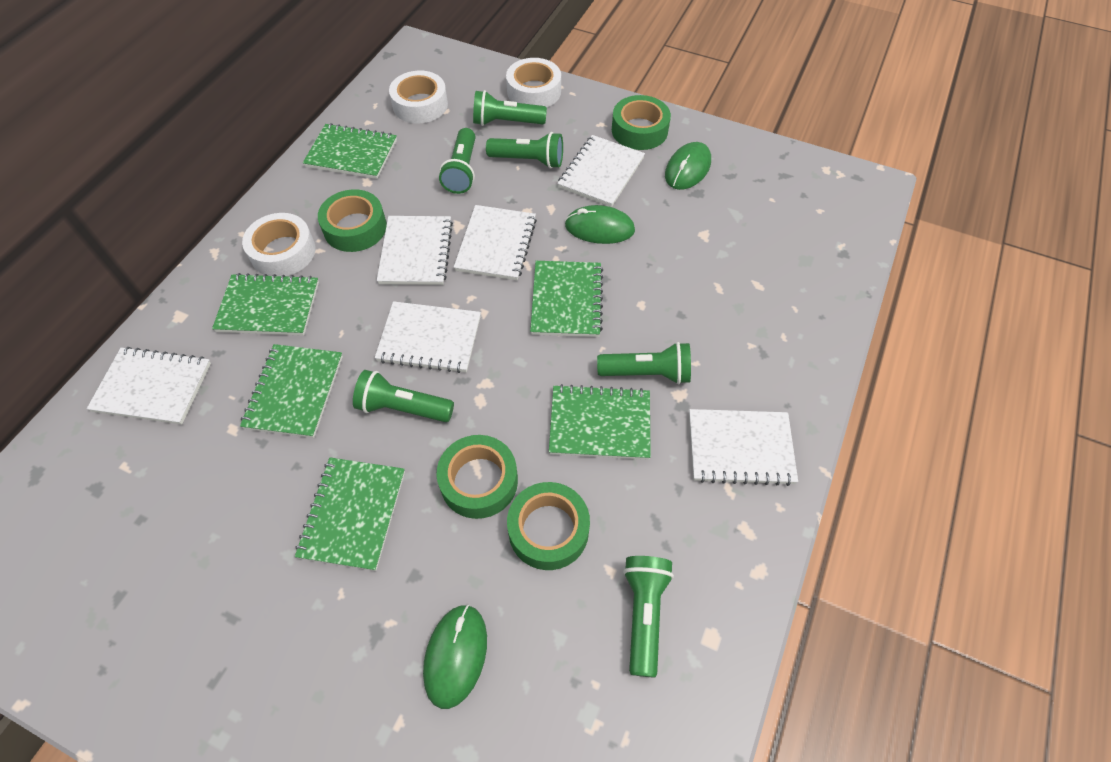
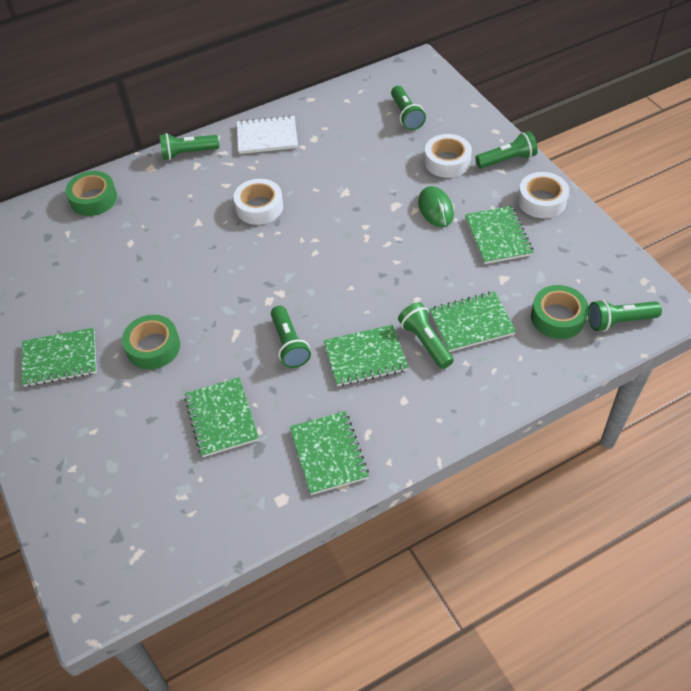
green mouse: [423,604,487,709] [565,205,635,244] [665,142,711,190] = 3 -> [418,186,454,227] = 1
green tape: [318,189,387,252] [437,435,518,519] [507,482,590,570] [612,95,671,150] = 4 -> [65,171,117,216] [122,315,180,369] [531,285,589,339] = 3
white notebook: [87,347,211,425] [375,301,481,373] [377,216,453,285] [454,205,537,280] [557,135,645,207] [689,409,798,486] = 6 -> [237,115,298,154] = 1

